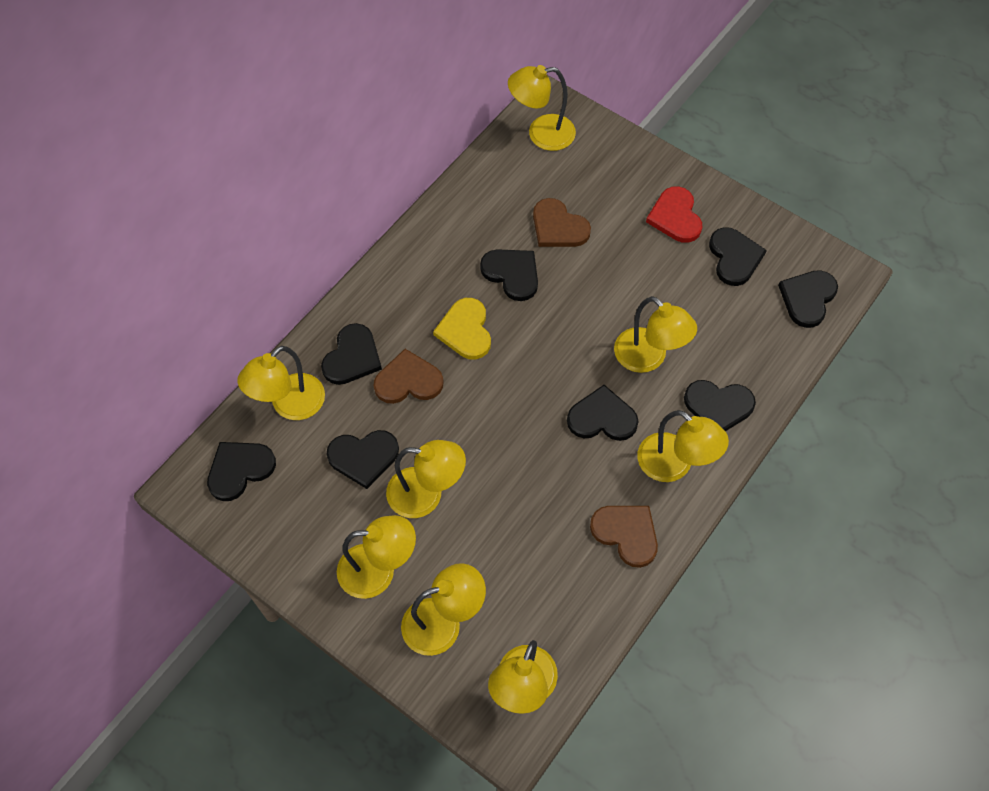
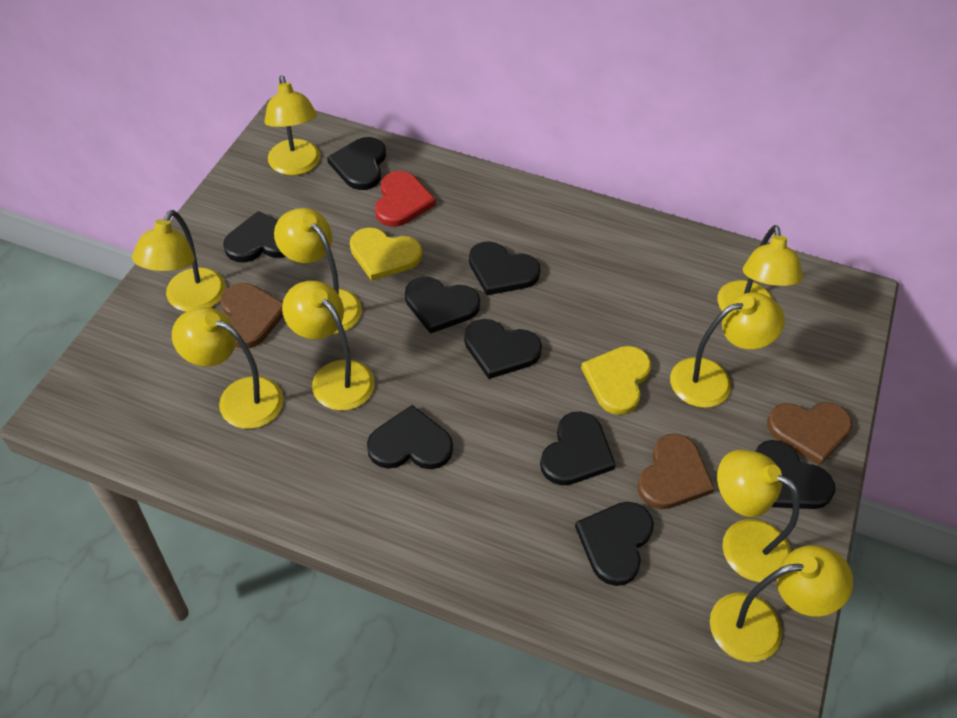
black heart: [207,442,276,501] [321,323,382,385] [326,430,399,489] [480,249,538,301] [567,385,639,441] [684,380,756,431] [709,227,767,286] [778,270,838,328] = 8 -> [223,211,286,262] [327,137,386,190] [367,405,453,469] [405,277,480,334] [464,319,542,379] [469,241,541,295] [540,411,616,485] [575,502,654,586] [755,440,835,509] = 9
yellow heart: [433,298,491,360] = 1 -> [350,228,422,281] [581,346,651,415] = 2
yellow lamp: [238,346,325,420] [337,515,416,599] [386,440,466,518] [401,563,486,656] [488,640,558,714] [508,65,576,151] [614,296,697,373] [637,410,729,482] = 8 -> [132,210,225,312] [172,307,283,429] [264,75,320,176] [274,208,362,334] [282,281,375,411] [670,293,785,408] [710,545,853,662] [717,225,803,311] [717,450,800,582] = 9

